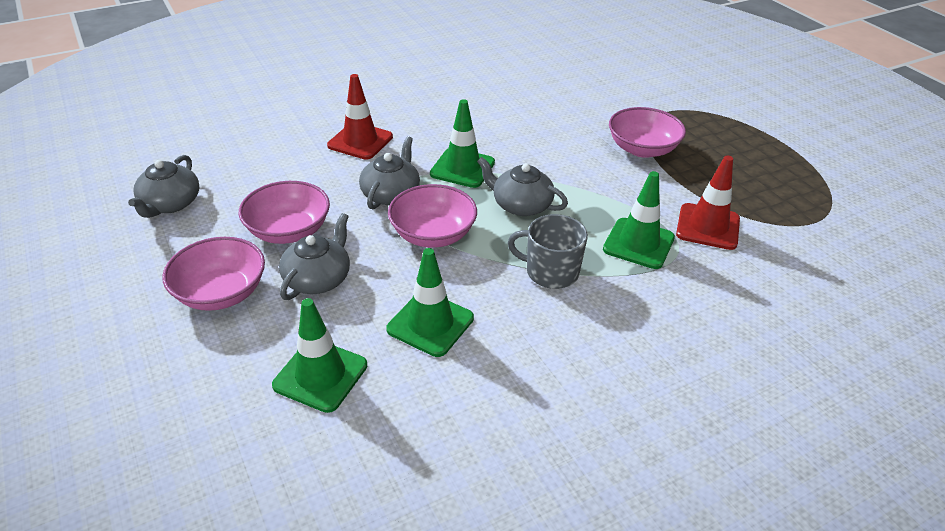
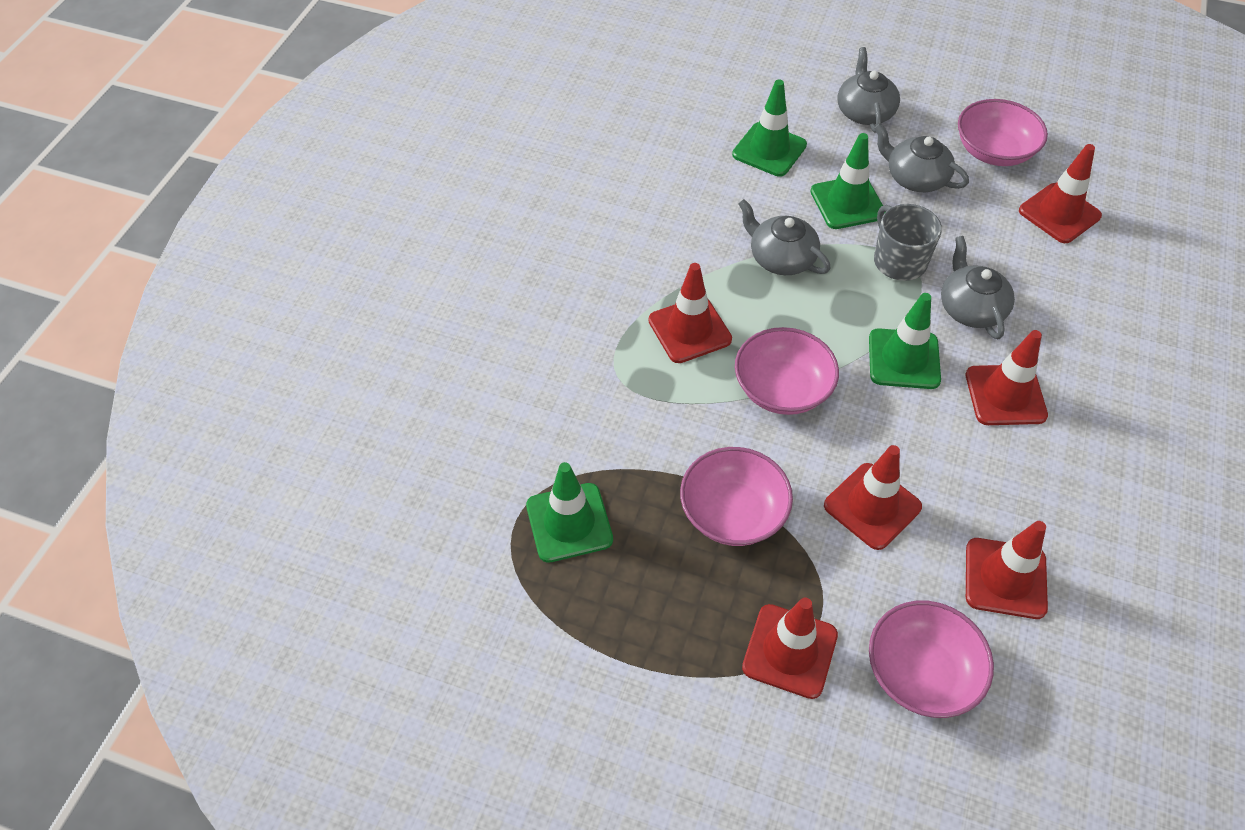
red traffic cone: [327,74,393,160] [676,156,740,250] = 2 -> [648,263,732,363] [742,597,838,699] [824,445,922,550] [966,330,1048,425] [966,521,1048,619] [1019,144,1102,243] = 6

